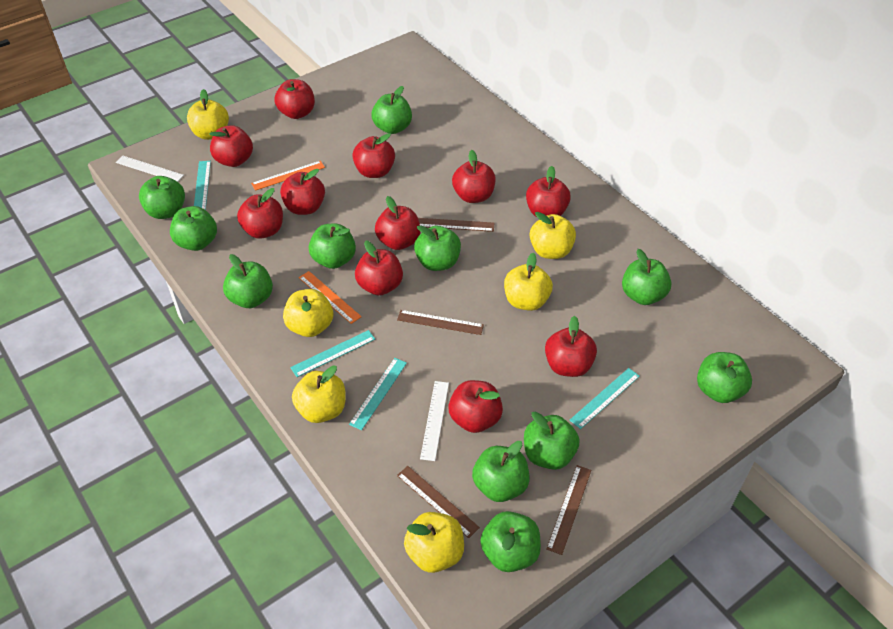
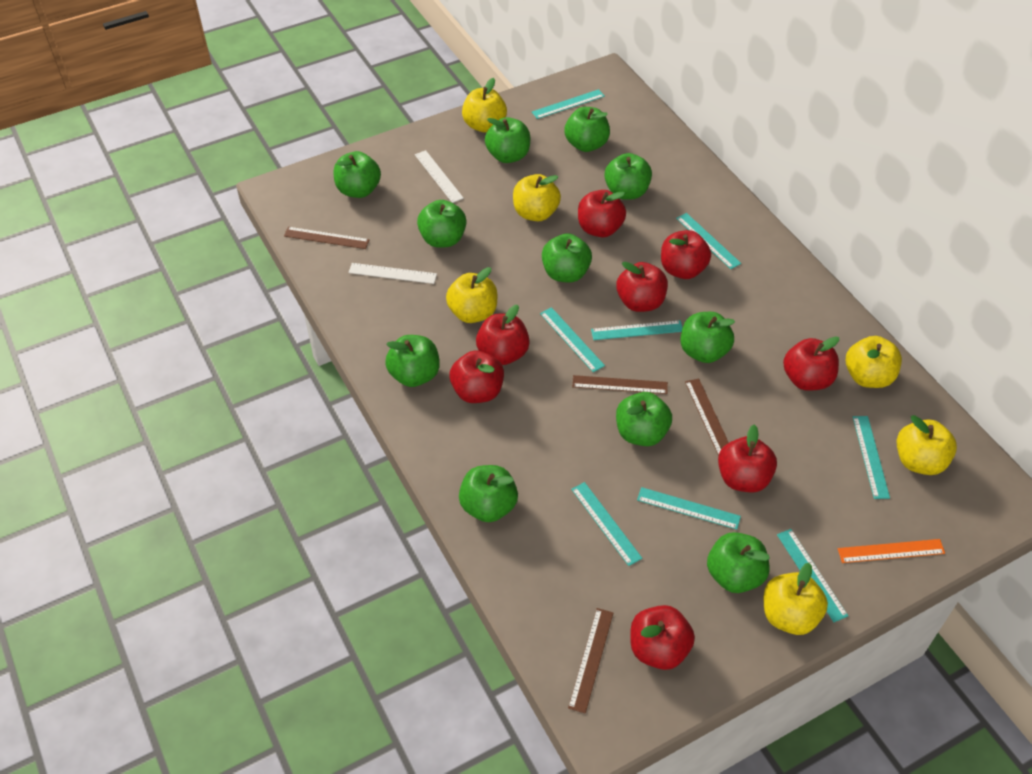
orange ruler: [251,161,325,191] [299,271,362,324] = 2 -> [838,539,945,563] = 1
red apple: [209,125,253,167] [237,188,283,239] [275,79,315,119] [280,169,325,215] [352,133,395,178] [355,240,403,296] [375,196,421,250] [448,380,503,433] [452,150,496,203] [526,166,571,218] [545,316,597,377] = 11 -> [449,350,504,403] [476,305,530,365] [578,190,626,237] [616,262,668,312] [630,605,695,670] [661,230,711,279] [718,425,777,492] [783,336,839,391] = 8
turquoise ruler: [194,161,211,210] [290,330,375,377] [349,358,407,430] [570,368,640,429] = 4 -> [532,89,605,119] [540,307,605,372] [571,482,642,566] [591,320,683,340] [637,487,741,530] [676,213,741,269] [777,529,848,622] [853,416,890,499] = 8

